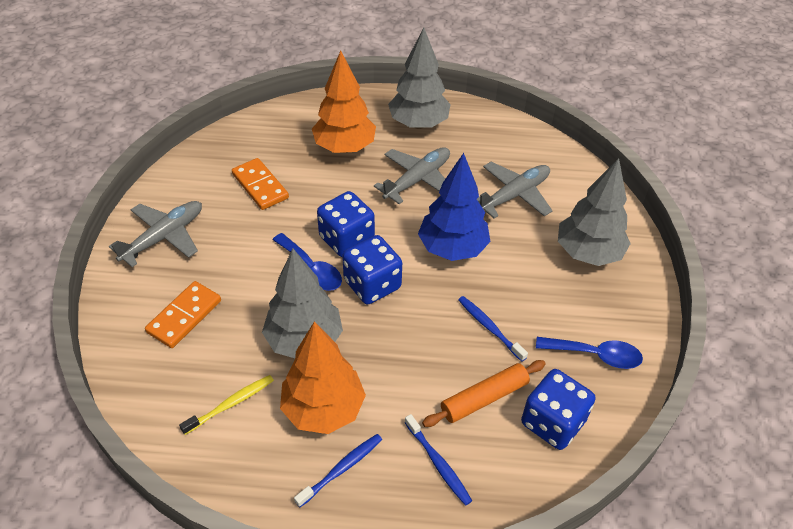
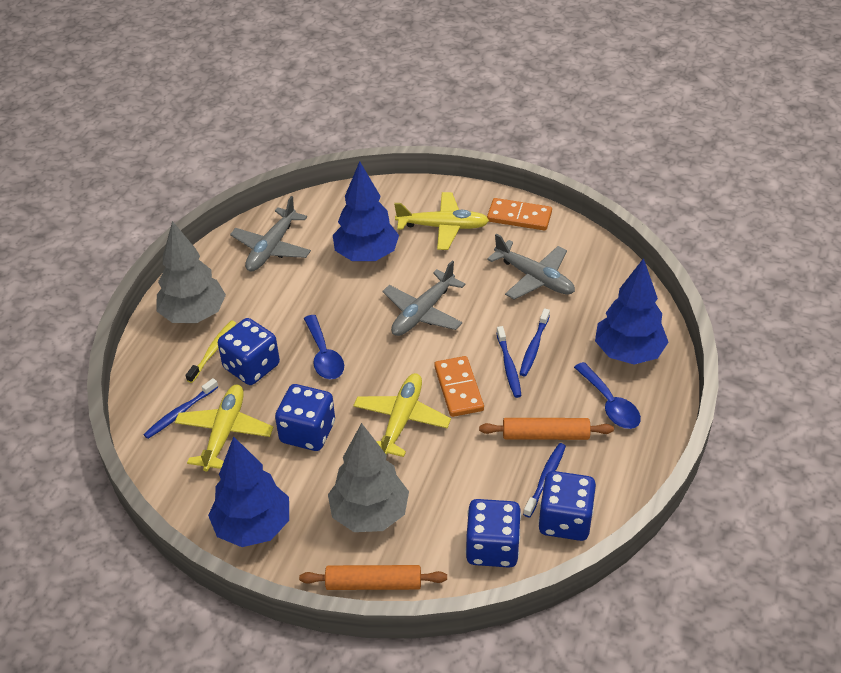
blue dice: [317,191,375,257] [342,235,402,304] [521,369,595,450] = 3 -> [218,318,280,385] [275,384,335,451] [466,499,521,568] [538,471,596,541] = 4
blue toothbrush: [294,434,382,507] [404,414,472,506] [458,296,528,362] = 3 -> [143,378,218,439] [496,326,522,398] [520,309,550,376] [523,443,566,518] = 4
blue tree: [418,153,491,261] = 1 -> [208,436,289,547] [333,161,399,261] [595,258,668,365] = 3
grey tree: [262,249,343,358] [388,27,451,129] [558,158,631,266] = 3 -> [156,221,226,323] [328,423,409,532] = 2
orange rolling pin: [422,360,546,427] = 1 -> [299,565,447,590] [479,418,614,440] = 2
orange tree: [280,321,366,434] [312,50,376,153] = 2 -> none = 0
yellow plane: none = 0 -> [175,385,274,472] [353,373,451,457] [394,192,489,250] = 3

